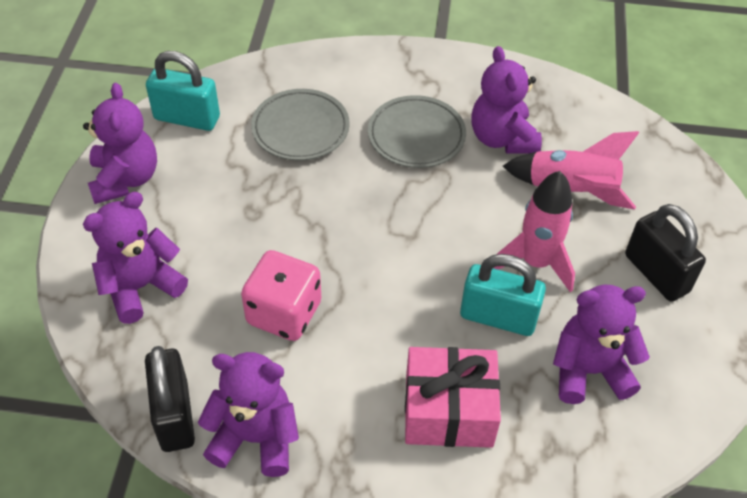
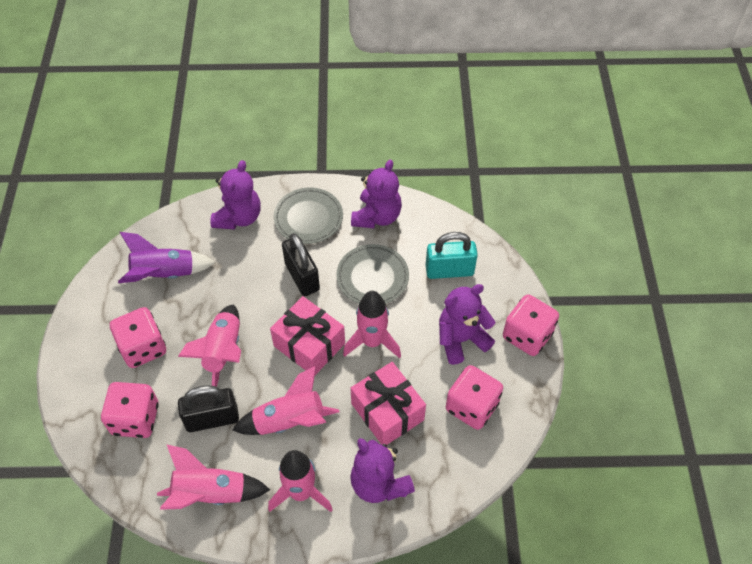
pink dice: [241,250,321,341] = 1 -> [101,382,159,438] [110,307,166,368] [446,365,503,430] [503,294,559,356] = 4
pink gift: [405,347,501,448] = 1 -> [270,296,345,375] [351,362,426,445] = 2
pink rocket: [494,171,575,292] [503,131,639,209] = 2 -> [157,444,270,510] [178,304,241,387] [233,366,339,435] [268,450,333,512] [343,291,401,358] = 5
purple rocket: none = 0 -> [118,232,215,283] = 1
purple teddy bear: [83,83,157,204] [83,192,188,324] [198,352,299,477] [471,46,542,153] [553,284,650,404] = 5 -> [210,160,261,230] [350,438,415,503] [351,160,402,228] [439,284,495,365] = 4
turquoise padlock: [146,51,220,131] [460,254,546,336] = 2 -> [426,232,478,279] = 1

